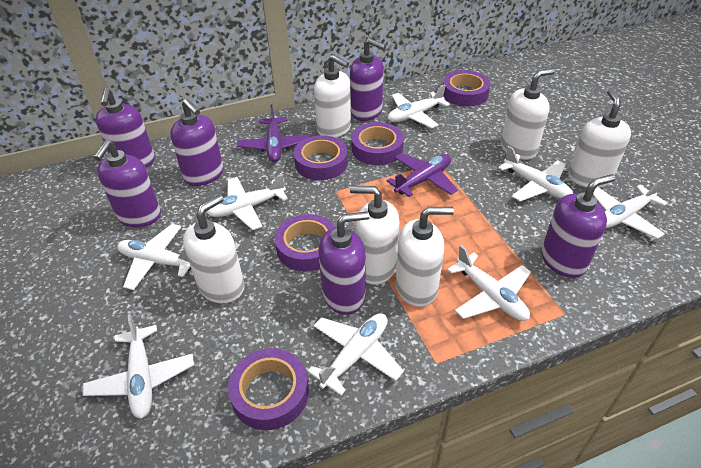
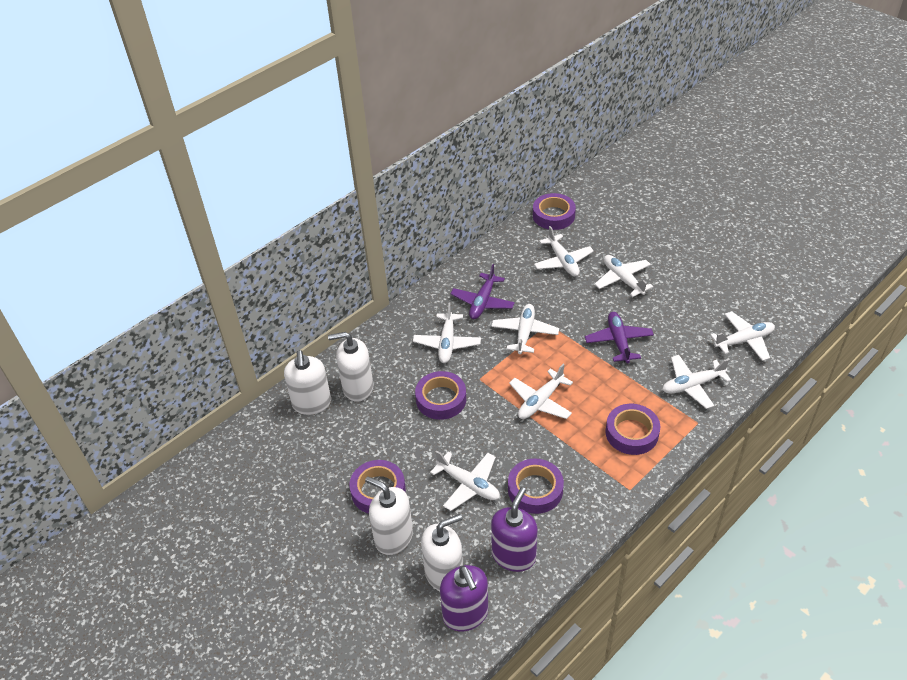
purple soap dispenser: [94,140,161,227] [96,88,155,168] [170,99,223,186] [319,211,370,315] [350,38,386,121] [541,174,616,278] = 6 -> [440,565,488,631] [491,487,538,572] = 2
white soap dispenser: [183,195,244,303] [314,55,351,138] [350,186,399,285] [396,207,454,307] [501,68,555,160] [568,89,631,188] = 6 -> [284,350,331,415] [328,332,373,402] [365,476,413,555] [421,514,463,591] = 4

